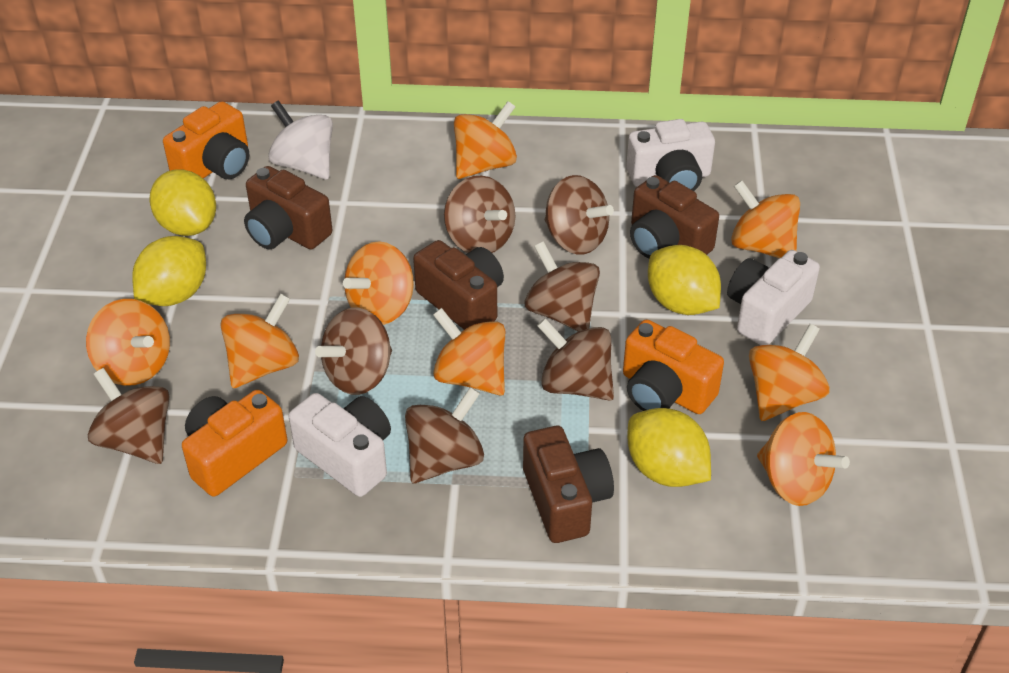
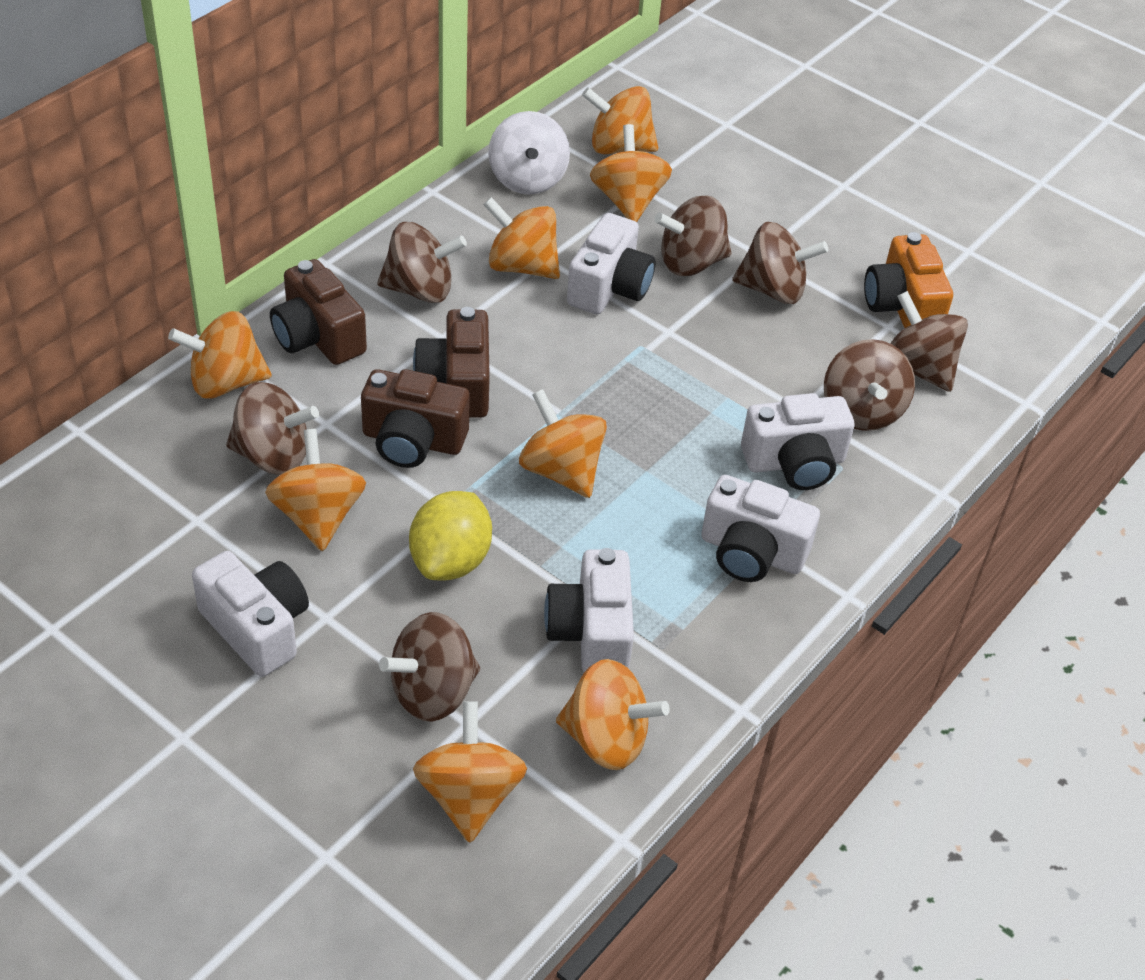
brown camera: [244,166,332,250] [413,240,504,330] [523,426,614,543] [630,175,719,259] = 4 -> [270,259,367,365] [361,369,470,468] [413,307,490,418] = 3
orange camera: [163,101,249,179] [182,390,287,497] [623,319,724,414] = 3 -> [864,232,953,328] = 1
white camera: [289,393,391,497] [626,119,715,191] [727,250,820,345] = 3 -> [192,551,309,677] [544,548,634,672] [567,213,655,314] [701,475,820,582] [741,393,855,490] = 5
yellow lemon: [132,236,206,306] [150,169,216,236] [628,408,711,487] [648,245,721,315] = 4 -> [409,491,492,580] = 1

